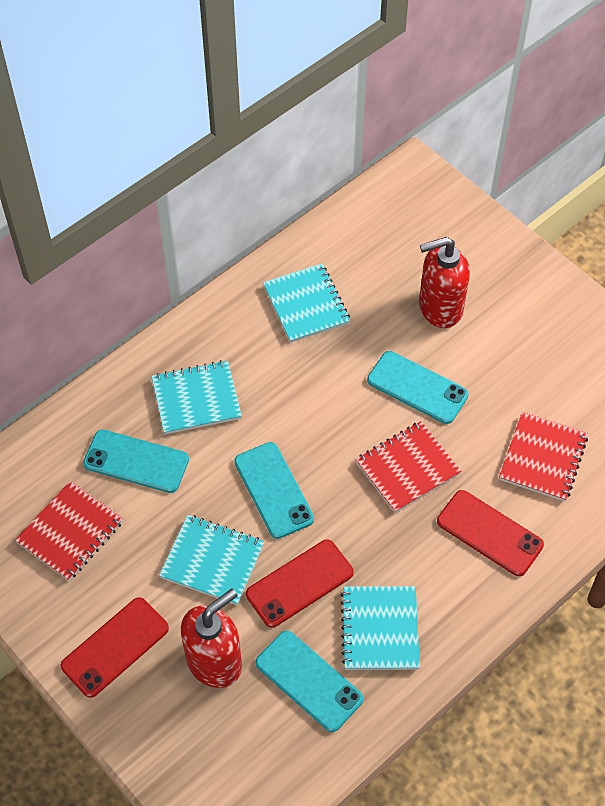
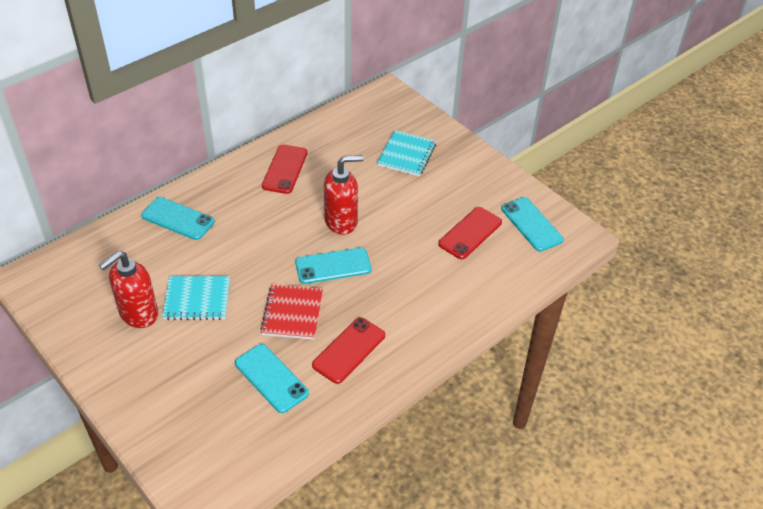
red notebook: [15,481,124,581] [355,421,462,513] [499,412,588,501] = 3 -> [260,284,323,339] = 1
turquoise notebook: [151,360,242,434] [159,515,264,605] [263,263,350,343] [340,586,420,670] = 4 -> [162,276,230,320] [377,130,436,176] = 2

